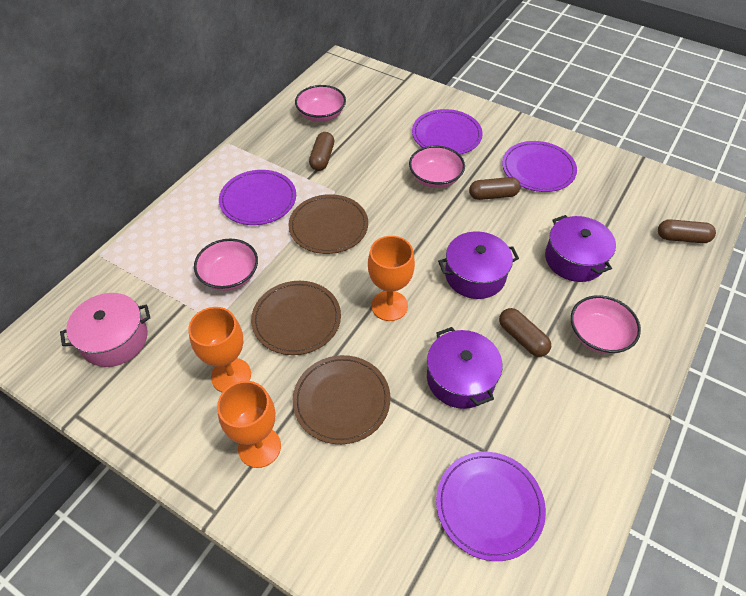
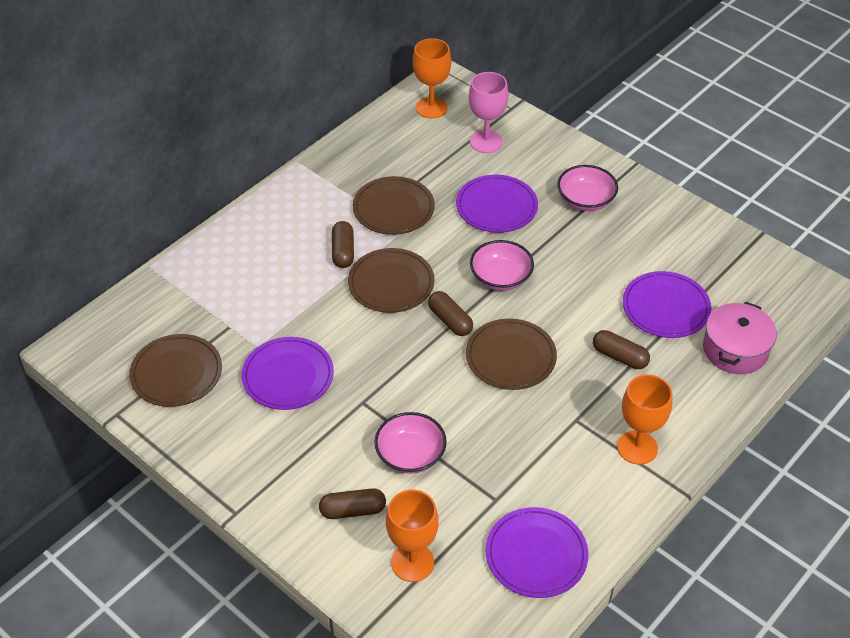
brown plate: [251,281,341,355] [288,194,368,254] [293,355,390,444] = 3 -> [129,334,222,407] [348,248,435,313] [353,176,435,235] [466,318,557,390] = 4
pink bowl: [194,239,258,291] [295,85,346,122] [409,146,465,188] [571,295,641,354] = 4 -> [374,412,447,474] [470,240,534,291] [557,165,618,211] = 3
pink goblet: none = 0 -> [469,72,508,153] = 1
purple pot: [427,327,503,409] [438,231,519,299] [545,215,616,282] = 3 -> none = 0

